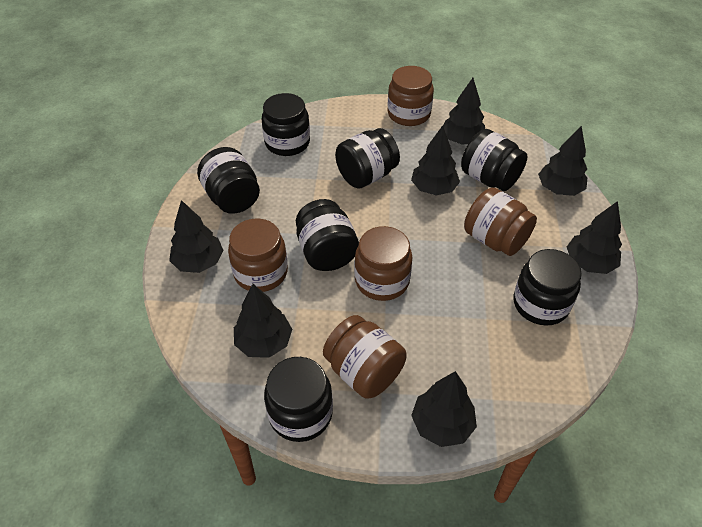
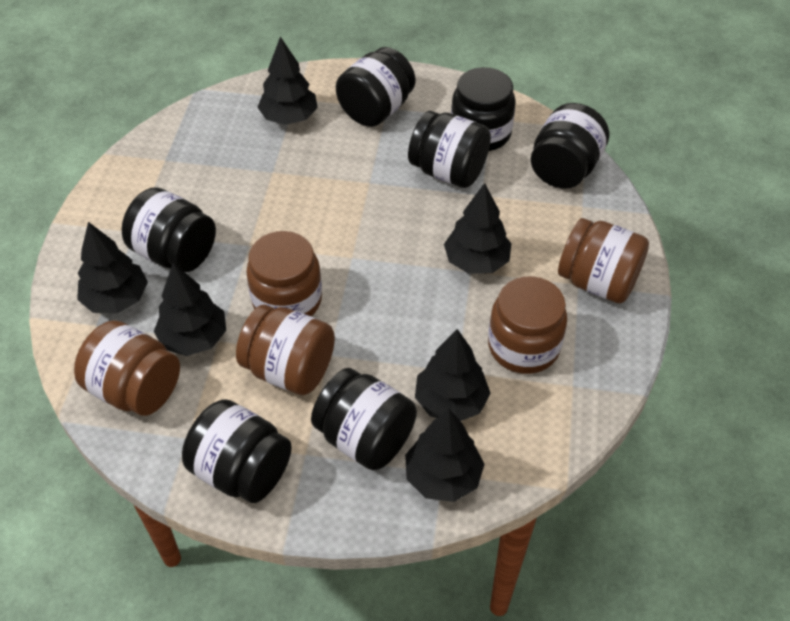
black tree: [169,200,224,273] [234,284,292,358] [411,125,460,196] [411,371,477,447] [443,78,485,145] [538,126,587,196] [567,201,622,274] = 7 -> [77,222,148,313] [154,263,226,356] [257,37,318,125] [405,408,485,502] [415,329,490,421] [444,183,512,274] = 6

